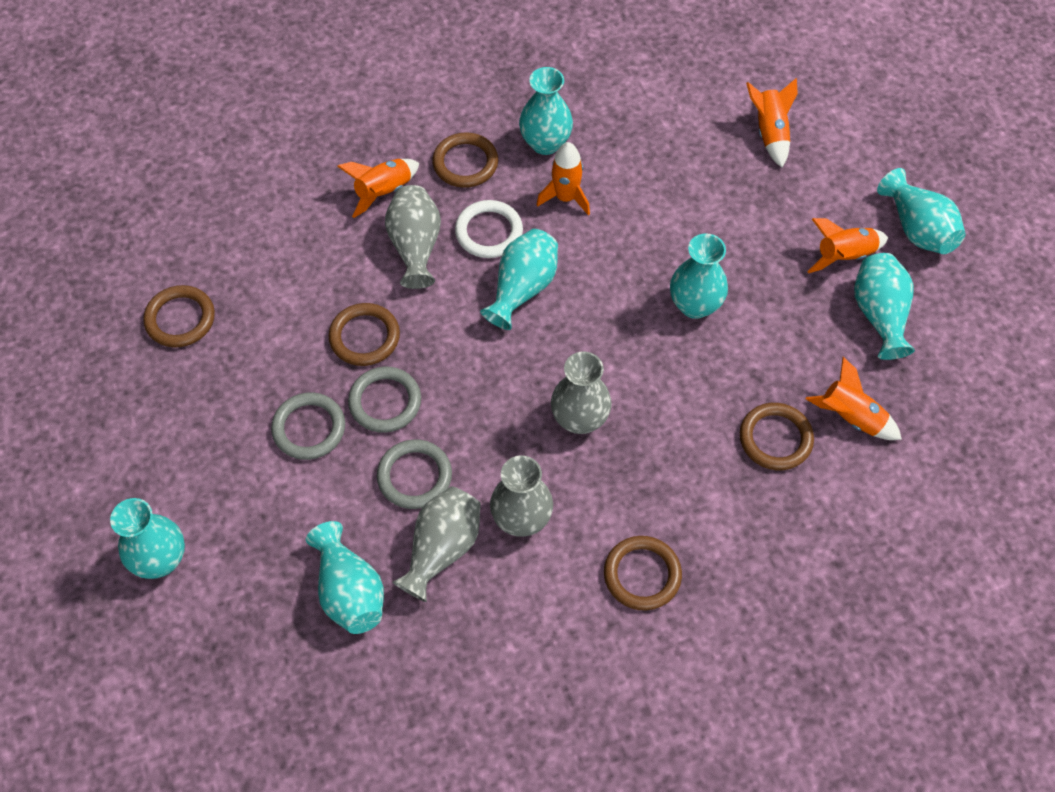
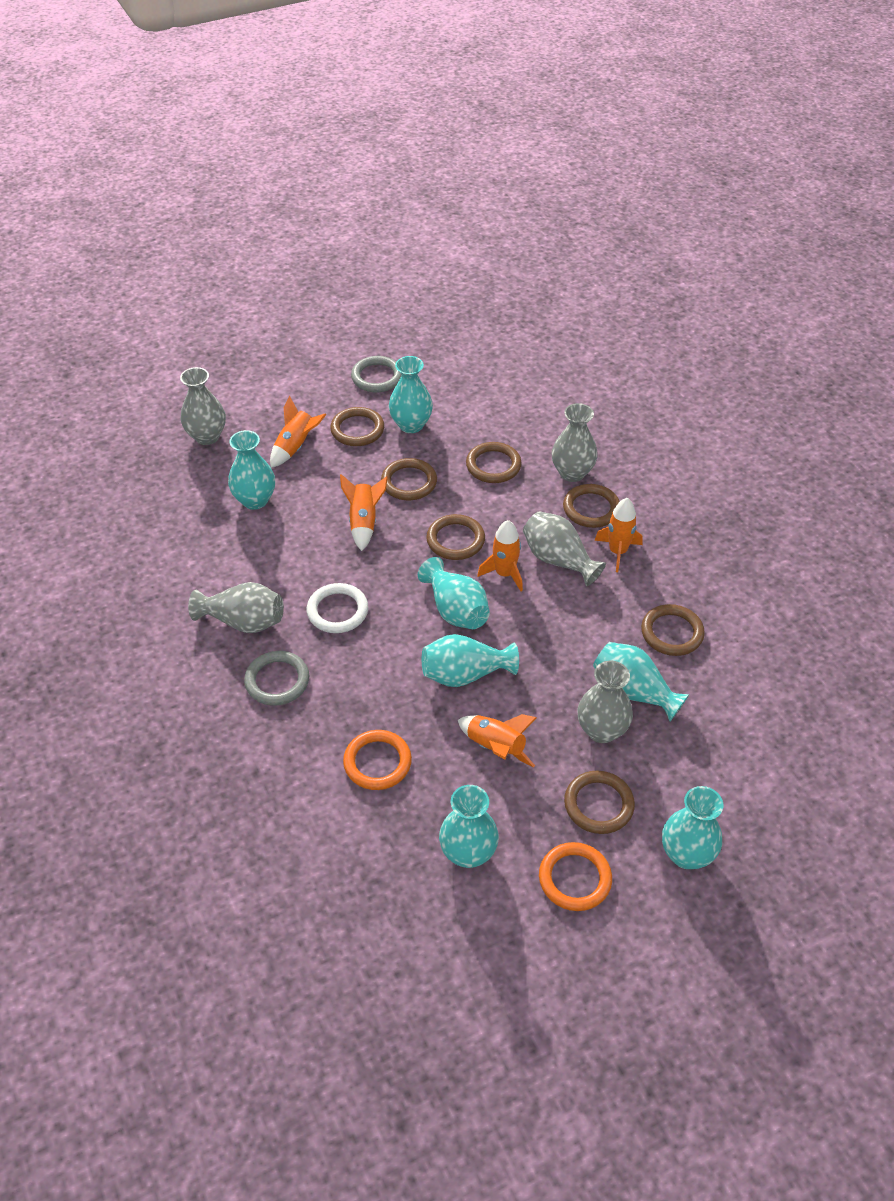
brown ring: [143,285,215,347] [328,303,400,366] [432,132,498,188] [604,536,682,610] [740,403,814,470] = 5 -> [330,407,384,446] [381,458,437,500] [426,514,485,560] [466,442,522,483] [563,484,620,528] [564,771,635,834] [641,604,705,656] = 7
grey ring: [271,392,345,460] [348,366,421,433] [377,439,452,509] = 3 -> [244,651,309,706] [351,356,402,392] = 2
grey vase: [385,185,441,289] [392,486,481,602] [490,455,553,537] [551,352,612,434] = 4 -> [180,367,226,445] [188,582,284,633] [523,511,606,586] [552,403,598,482] [578,660,633,743] = 5
orange ring: none = 0 -> [343,730,412,790] [539,842,612,911] = 2

